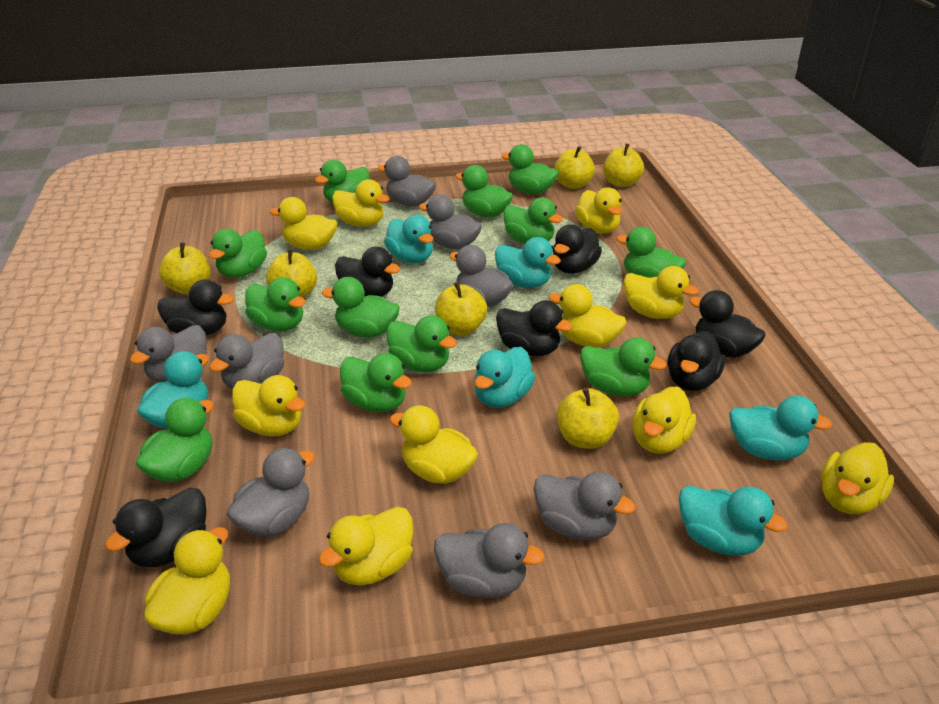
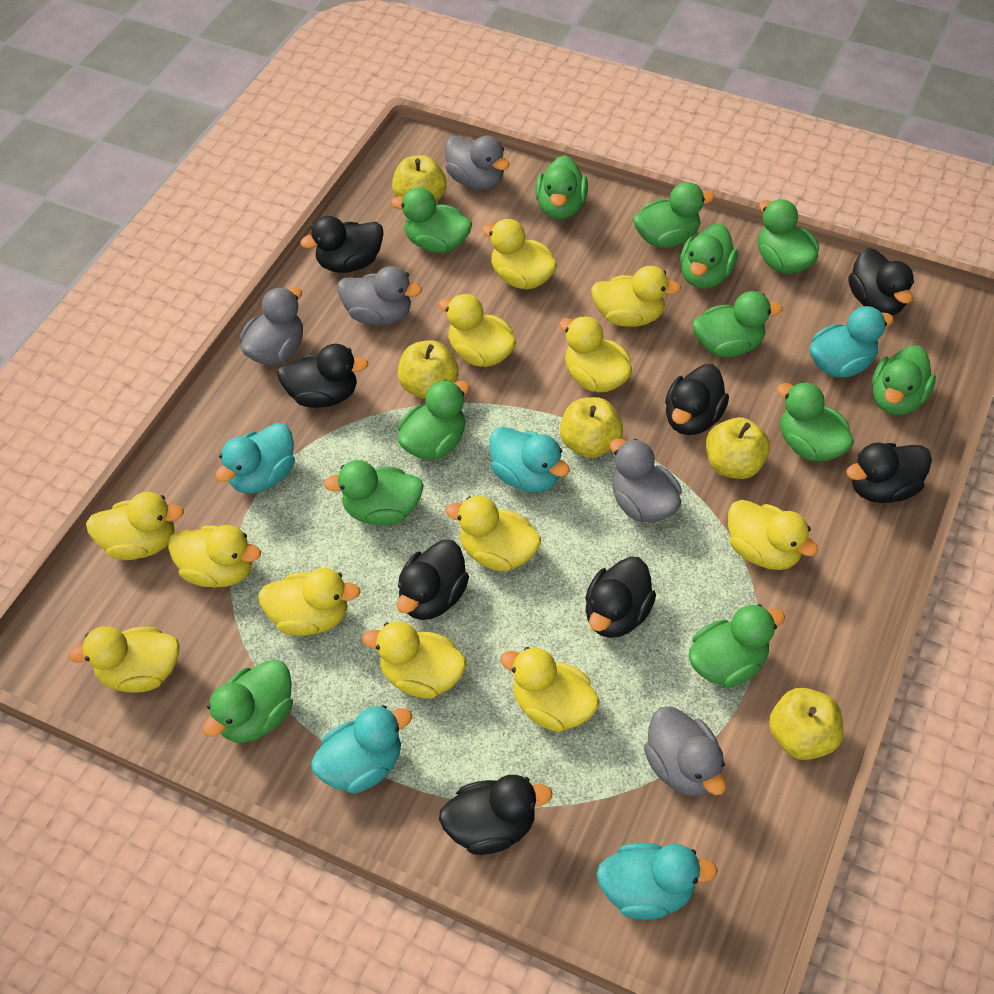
black duck: [105,488,206,567] [157,280,234,335] [335,247,400,297] [496,300,573,356] [553,225,602,273] [668,331,725,391] [689,290,766,358] = 7 -> [277,344,369,408] [300,216,384,273] [397,540,469,620] [439,775,553,855] [585,557,656,638] [665,364,729,435] [846,443,932,503] [849,248,914,315] = 8
grey duck: [130,325,207,382] [209,333,284,389] [227,448,315,536] [377,156,436,207] [419,194,482,249] [434,523,545,598] [449,245,513,307] [533,472,635,540] = 8 -> [240,287,303,365] [338,266,422,326] [445,136,510,190] [610,438,682,522] [644,706,726,797] = 5
turquoise duck: [137,351,209,429] [384,215,433,263] [474,347,535,408] [495,237,561,288] [679,485,787,555] [729,396,832,460] = 6 -> [215,423,295,494] [311,705,412,794] [489,427,570,492] [597,843,718,920] [810,306,894,377] = 5
yellow apple: [159,243,211,294] [266,249,317,298] [435,282,487,336] [554,146,595,189] [557,388,619,449] [603,144,644,187] = 6 -> [392,155,447,202] [398,340,458,399] [560,397,623,458] [706,417,770,479] [769,688,843,760] = 5
yellow duck: [144,527,230,635] [232,375,305,436] [270,197,337,250] [319,507,413,585] [332,179,390,227] [390,405,478,484] [549,284,626,348] [575,187,622,234] [623,266,699,319] [633,387,696,454] [821,442,894,514] = 11 -> [68,626,180,693] [86,492,184,560] [168,525,261,587] [258,568,360,636] [362,621,466,699] [438,294,516,367] [445,496,541,572] [482,219,557,290] [500,647,600,732] [559,316,632,392] [591,266,681,327] [728,500,818,570] = 12

